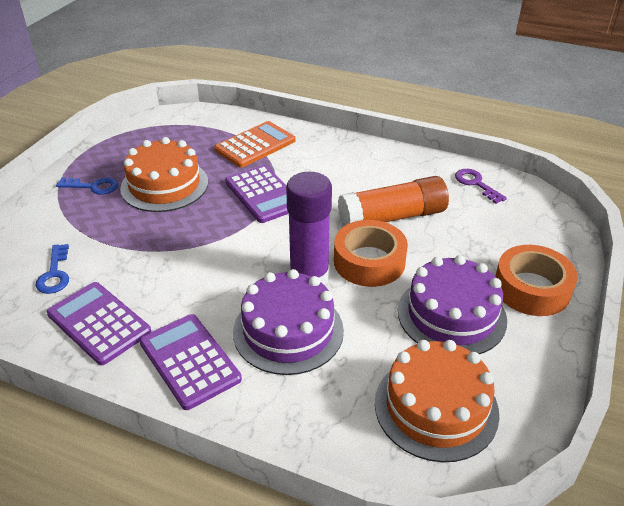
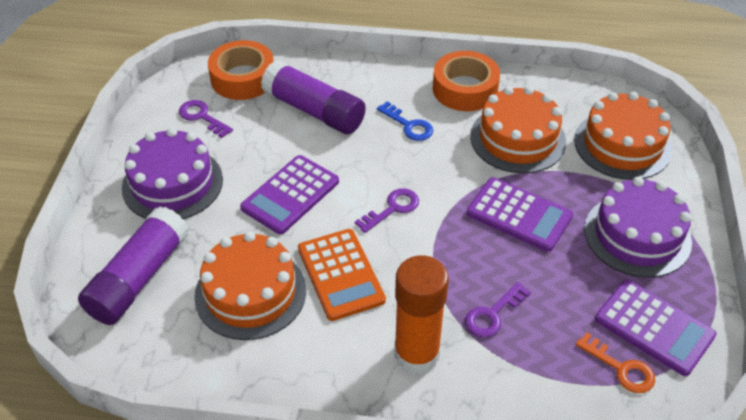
blue key: [36,244,69,294] [56,177,118,195] = 2 -> [377,101,433,141] = 1
orange cake: [120,137,208,212] [375,340,500,462] = 2 -> [194,231,306,340] [470,86,566,174] [574,92,672,180] = 3
orange key: none = 0 -> [576,332,655,393] = 1
purple glue stick: [286,172,332,285] = 1 -> [78,206,189,325] [261,60,366,134] = 2
purple key: [455,169,507,204] = 1 -> [179,100,233,138] [355,188,419,233] [465,282,531,337] = 3

